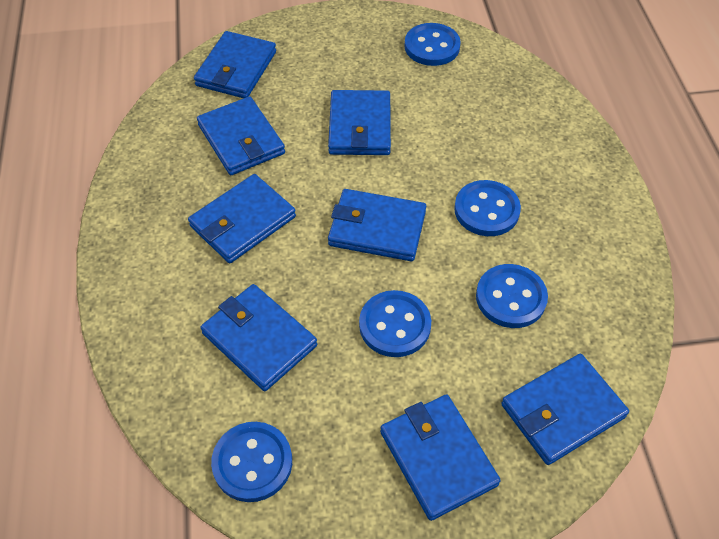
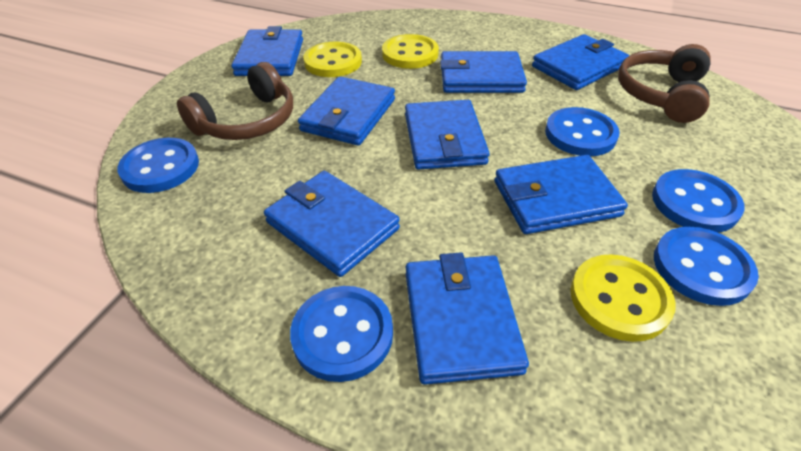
brown headphones: none = 0 -> [177,62,293,140] [618,44,710,123] = 2
yellow button: none = 0 -> [303,42,362,77] [382,34,439,69] [570,254,676,342] = 3

